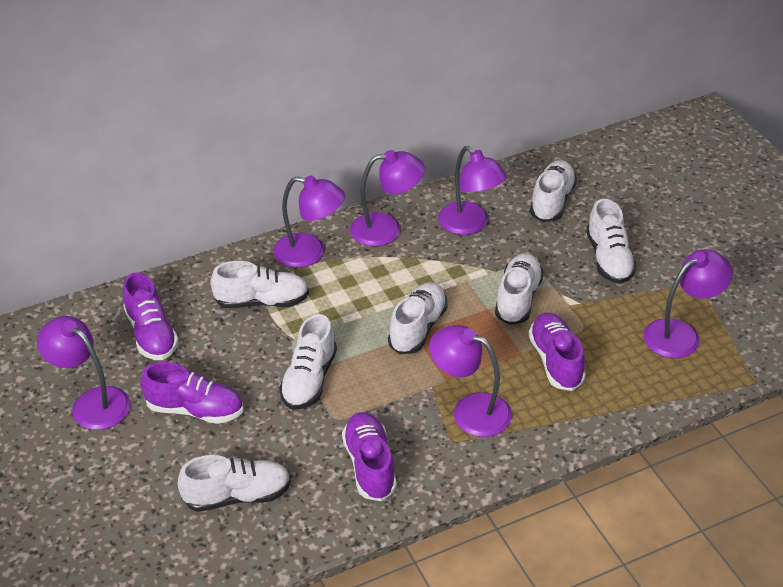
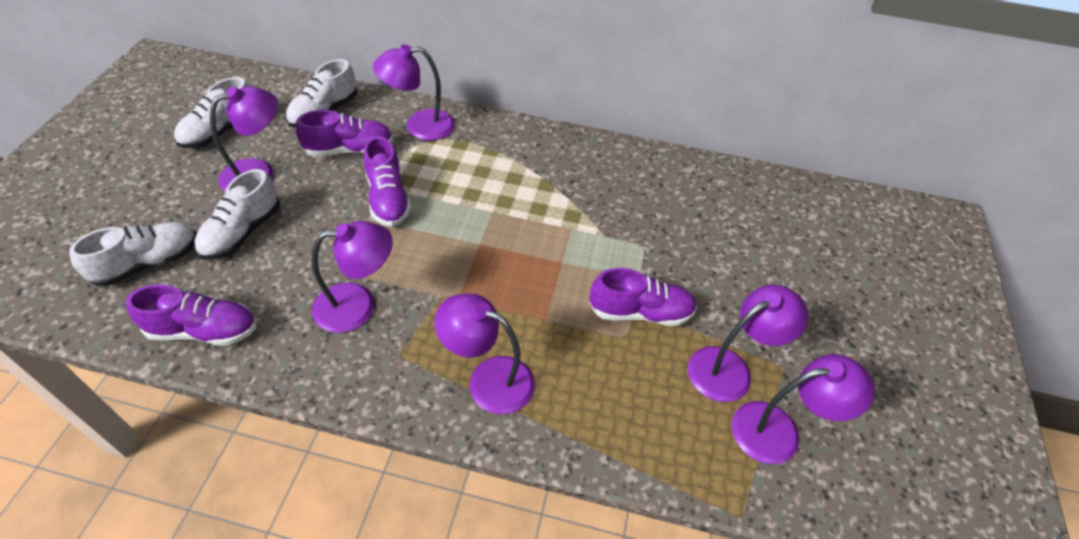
white shoe: [178,455,291,512] [210,261,309,308] [279,314,337,410] [388,282,448,354] [495,253,544,325] [530,160,577,222] [586,199,637,284] = 7 -> [69,222,197,286] [174,77,249,148] [194,169,280,260] [286,59,358,128] = 4

